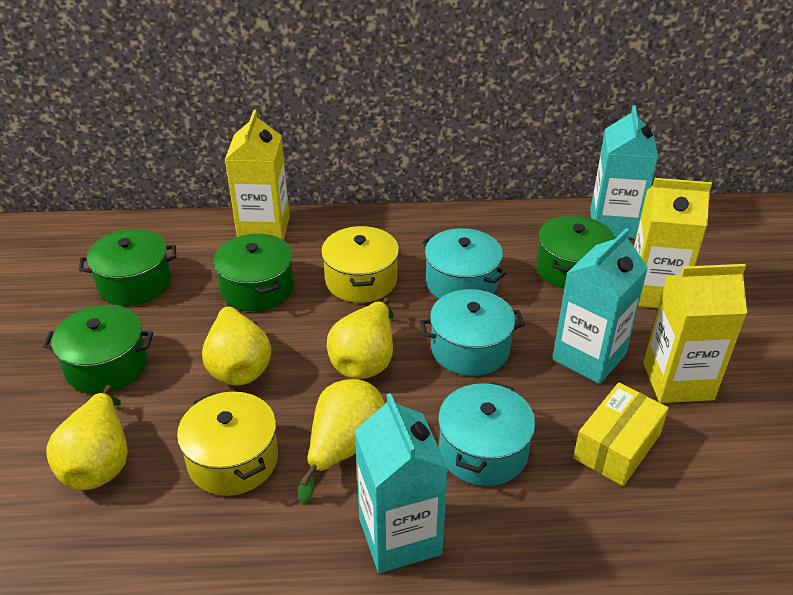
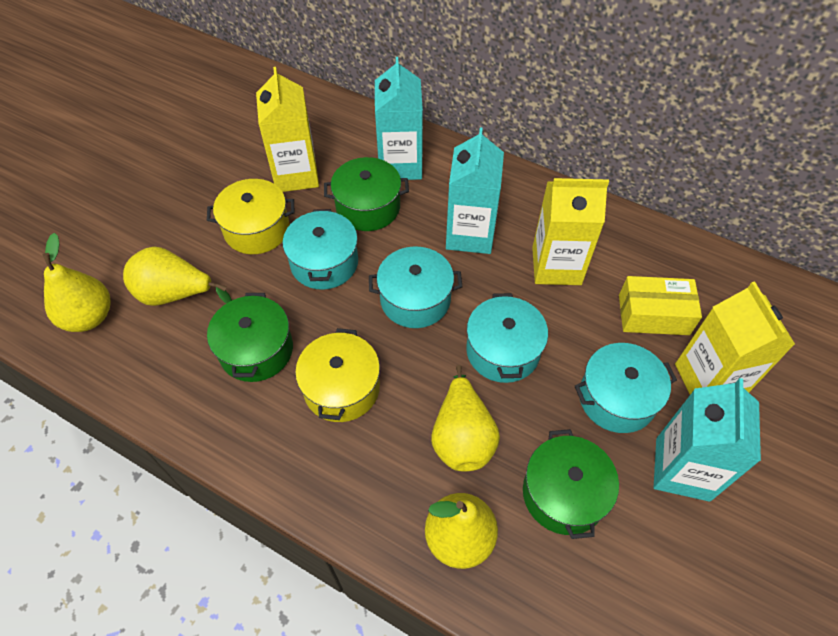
green pot: [43,305,153,394] [79,229,176,306] [213,233,294,311] [536,215,615,289] = 4 -> [207,293,293,382] [324,157,409,231] [523,429,619,539] = 3
turquoise pot: [420,289,525,376] [422,228,507,299] [438,382,536,486] = 3 -> [283,209,358,290] [369,246,462,328] [466,293,548,383] [575,343,677,433] = 4

